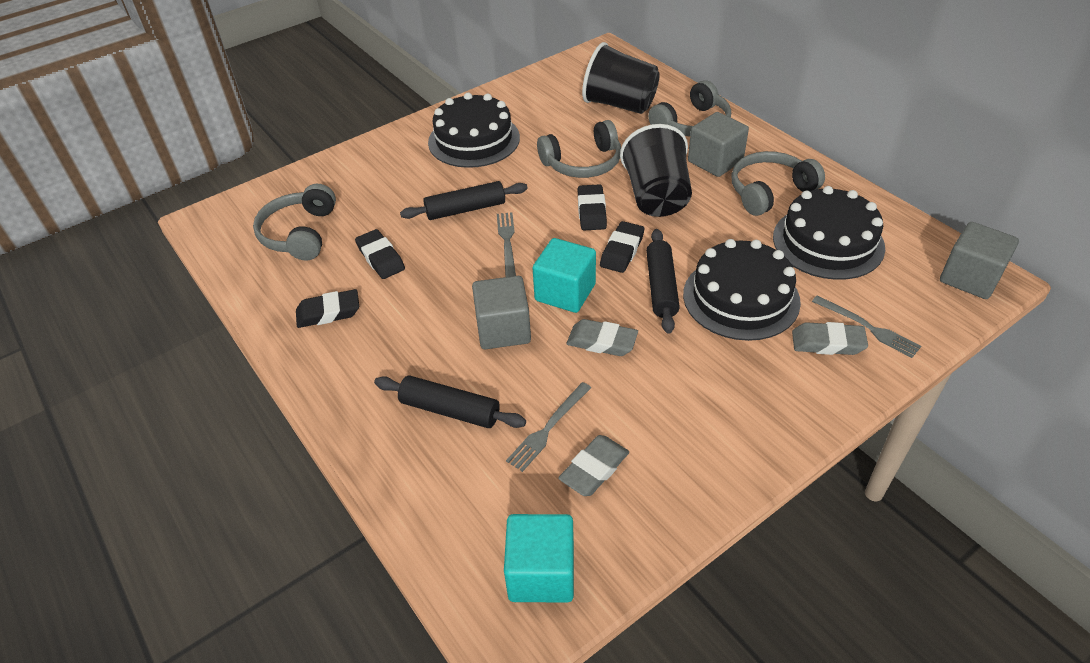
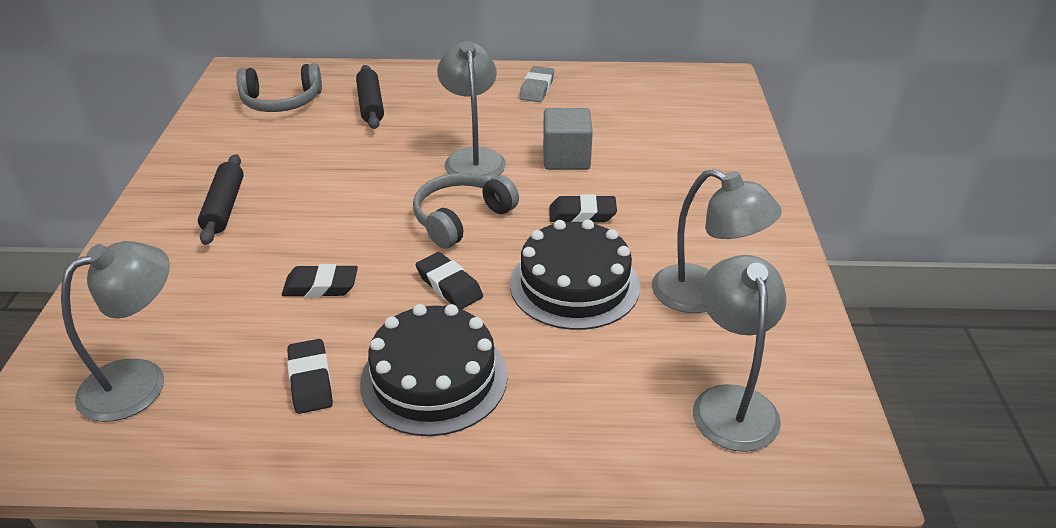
black cake: [428,93,520,168] [683,239,801,341] [773,186,885,280] = 3 -> [360,304,508,436] [510,219,640,330] = 2
black cup: [582,42,660,114] [620,124,692,217] = 2 -> none = 0
black rolling pin: [374,376,526,428] [400,181,528,220] [646,229,680,334] = 3 -> [198,154,244,245] [356,65,384,129] = 2
grey cube: [472,276,531,349] [688,112,749,177] [940,222,1019,299] = 3 -> [543,108,593,170] = 1
grey eraser: [558,435,629,496] [566,319,638,356] [792,322,868,355] = 3 -> [520,66,554,102] = 1
grey fork: [497,212,516,277] [506,382,591,472] [812,295,921,358] = 3 -> none = 0
grey headphones: [253,184,336,261] [537,120,621,178] [648,80,731,137] [731,151,825,216] = 4 -> [237,63,322,112] [413,173,519,248] = 2
grey lamp: none = 0 -> [61,241,170,422] [437,41,506,179] [652,169,781,313] [693,255,786,452] = 4
turquoise cube: [504,514,574,603] [533,238,596,313] = 2 -> none = 0

